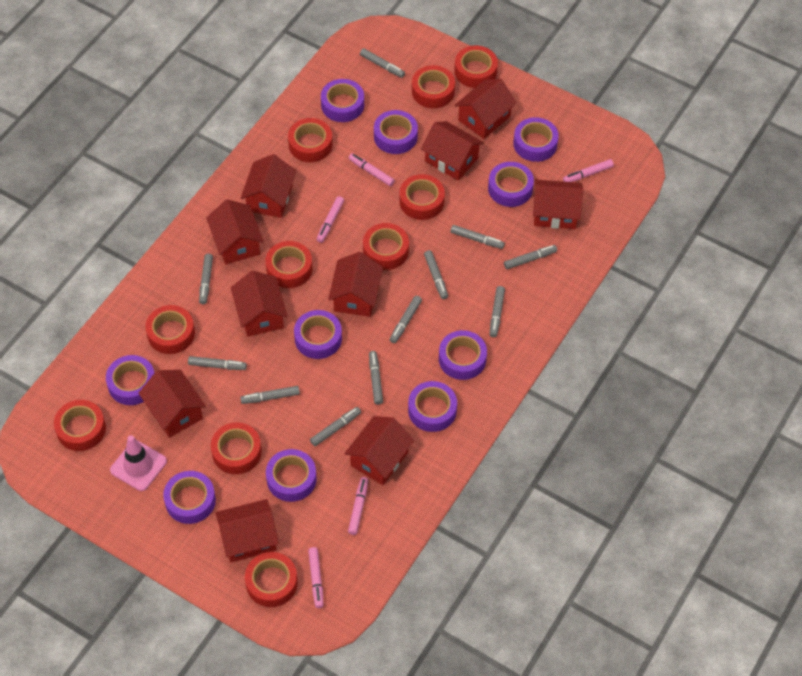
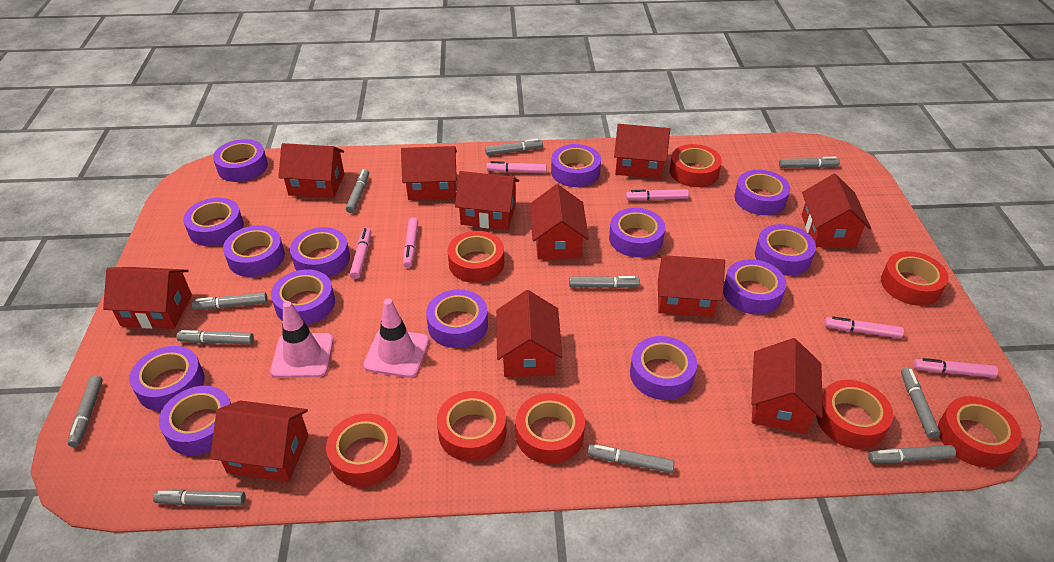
pink marker: [308,547,323,608] [317,196,344,243] [348,477,368,535] [349,153,395,186] [563,159,614,182] = 5 -> [350,228,371,279] [403,217,418,268] [486,161,547,173] [626,189,689,201] [824,316,904,338] [913,358,998,378] = 6
pink traffic cone: [110,435,167,491] = 1 -> [270,301,333,378] [363,299,429,378] = 2
purple tape: [106,355,154,405] [163,471,216,524] [266,449,317,502] [294,310,342,359] [321,79,364,122] [374,110,418,154] [408,381,457,432] [439,330,487,380] [488,162,534,207] [513,117,559,162] = 10 -> [129,346,205,411] [159,386,231,456] [183,198,244,246] [213,139,268,182] [223,225,285,277] [271,269,335,325] [290,227,350,277] [426,289,488,348] [551,144,601,187] [609,208,665,257] [630,336,697,400] [723,259,786,315] [734,170,790,215] [755,224,816,276] = 14
red house: [139,370,206,438] [206,199,264,264] [215,499,279,562] [231,271,288,337] [240,154,296,218] [328,252,383,317] [345,416,414,485] [421,121,484,181] [454,79,517,139] [533,180,583,229] = 10 -> [103,267,192,329] [210,400,309,482] [278,143,344,198] [401,146,457,200] [455,171,519,230] [496,290,562,377] [530,184,589,260] [614,124,670,179] [658,255,725,317] [751,338,823,434] [802,174,871,247] = 11
red tape: [54,400,106,451] [145,305,195,354] [211,422,262,474] [245,552,298,607] [265,241,312,288] [288,118,333,162] [363,223,409,270] [399,174,445,220] [412,65,455,108] [454,46,498,88] = 10 -> [326,413,401,487] [437,391,506,462] [448,231,504,283] [516,393,585,464] [670,144,722,187] [816,380,893,449] [881,251,948,306] [938,396,1021,468] = 8

